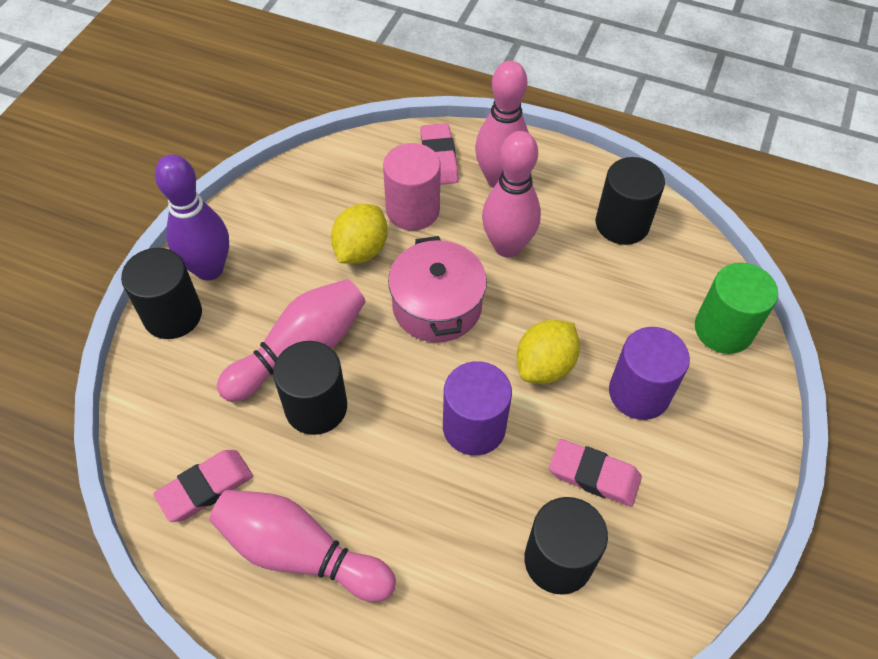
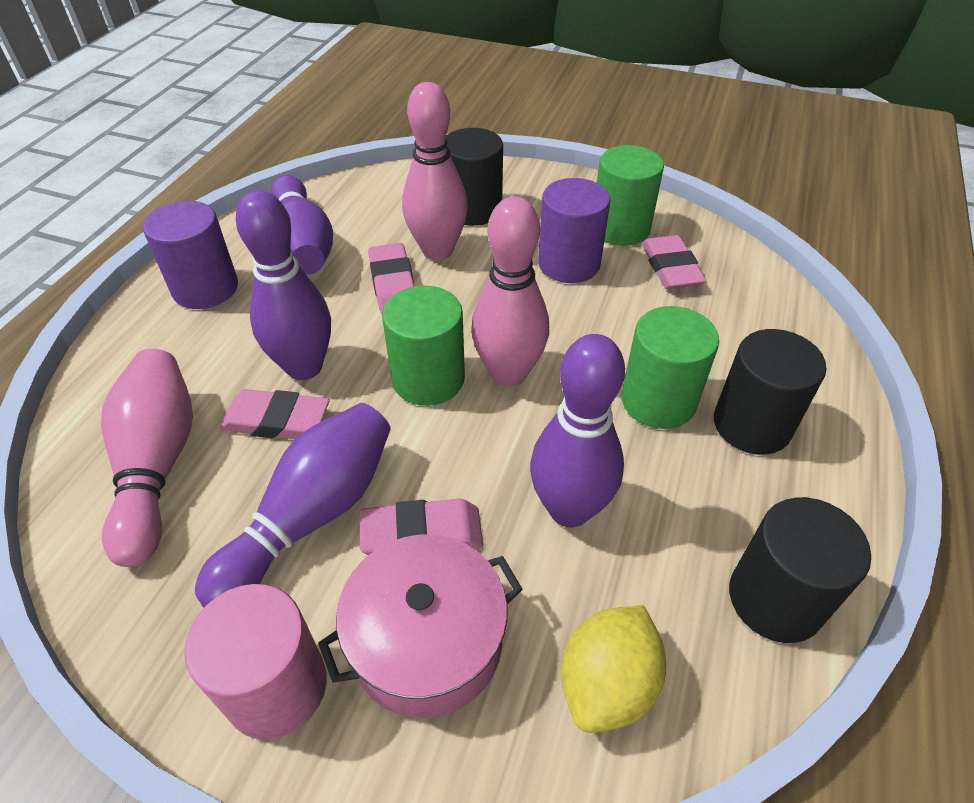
black cylinder: [121,248,202,339] [273,341,347,435] [524,497,608,595] [596,157,665,245] = 4 -> [446,128,503,226] [714,329,827,455] [729,497,871,643] = 3
green cylinder: [695,263,778,354] = 1 -> [382,286,465,406] [597,145,664,246] [621,306,719,429] = 3
pink bowling pin: [210,490,396,602] [217,279,366,402] [475,61,529,188] [482,131,541,257] = 4 -> [101,349,193,567] [402,82,468,261] [471,197,549,387] = 3
pink eraser: [153,450,253,522] [420,123,458,185] [549,439,642,507] = 3 -> [219,389,329,439] [360,499,483,555] [368,243,414,313] [642,235,706,289] = 4
purple bowling pin: [155,154,229,281] = 1 -> [195,403,391,607] [236,190,331,380] [271,175,333,275] [530,334,625,527] = 4
yellow lemon: [331,204,388,264] [516,320,580,384] = 2 -> [561,605,666,733] = 1

